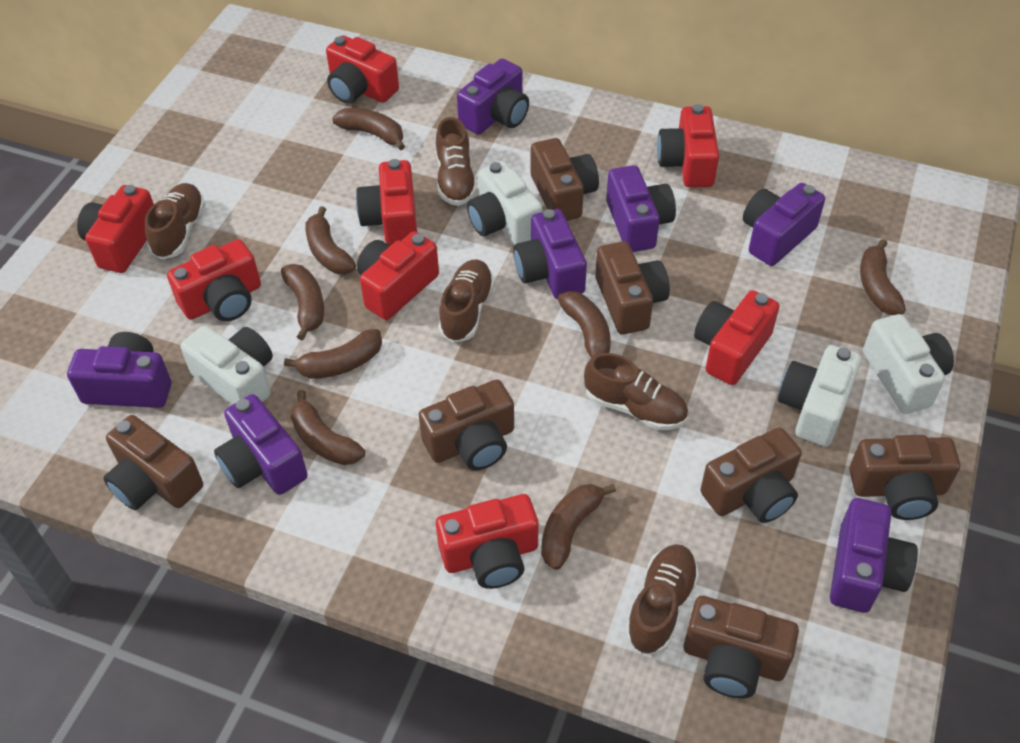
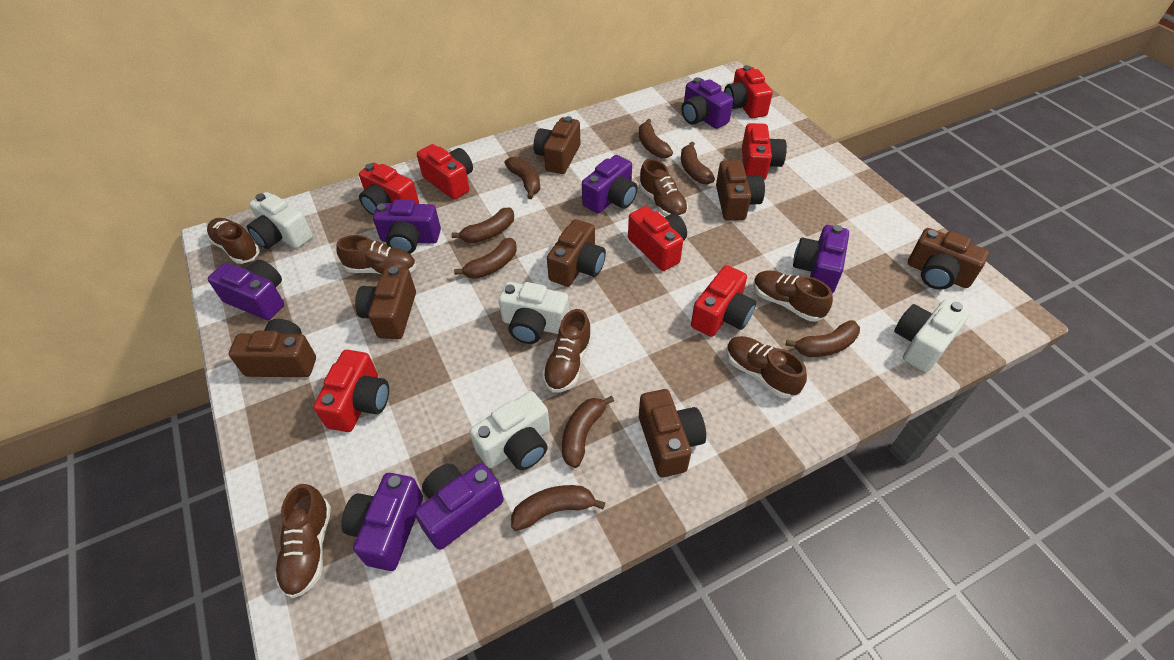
brown shoe: [145,183,205,260] [436,117,477,206] [438,260,495,343] [584,353,688,430] [625,544,699,654] = 5 -> [207,218,260,264] [275,484,331,598] [336,235,416,274] [542,309,592,392] [639,159,688,218] [727,336,807,398] [753,270,833,322] = 7
red camera: [77,185,154,273] [167,239,261,321] [326,35,399,104] [356,159,417,246] [357,231,439,320] [436,494,539,589] [657,104,719,187] [694,290,780,385] = 8 -> [313,350,389,432] [359,163,419,215] [417,144,473,200] [628,206,687,271] [691,265,756,337] [724,65,773,118] [742,123,787,180] = 7

